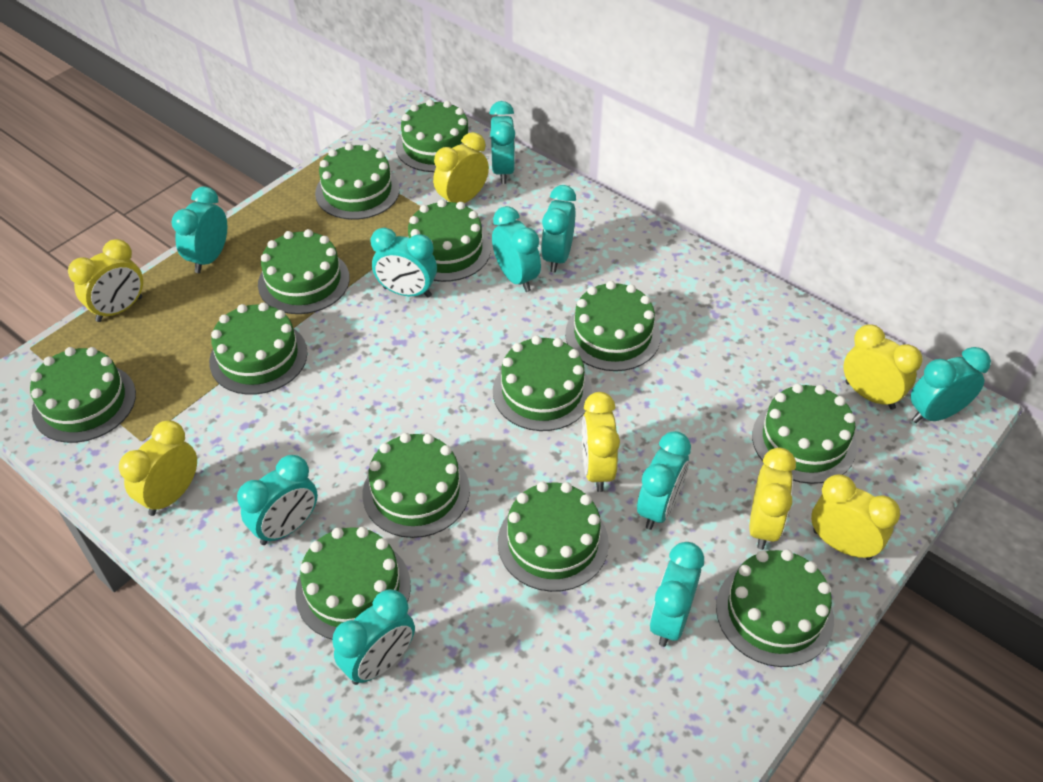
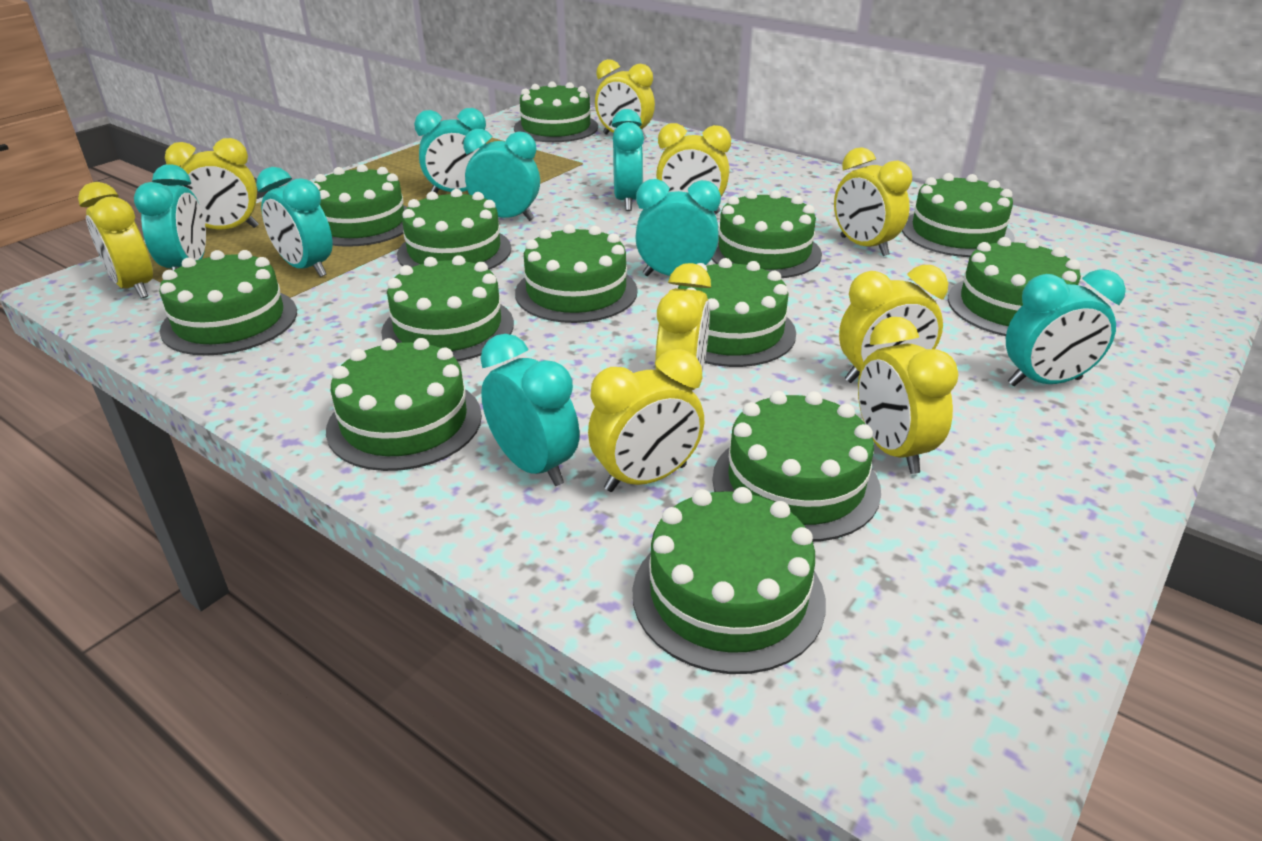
turquoise clock: [171,186,227,273] [237,455,318,545] [332,589,415,685] [371,228,437,298] [489,101,515,184] [492,206,541,292] [541,185,576,273] [637,431,691,530] [649,542,704,647] [911,347,991,423] = 10 -> [134,164,206,271] [256,167,333,277] [414,108,486,193] [463,129,540,221] [480,334,580,486] [612,109,644,211] [635,179,721,276] [1006,269,1126,386] = 8
yellow clock: [68,239,143,322] [119,420,197,516] [433,132,489,203] [582,392,620,492] [749,448,796,550] [811,474,901,560] [843,324,923,410] = 7 -> [78,182,153,298] [165,138,259,229] [588,349,704,492] [595,59,655,140] [655,263,711,390] [656,123,731,214] [834,147,912,256] [839,265,948,383] [858,317,959,474] = 9

